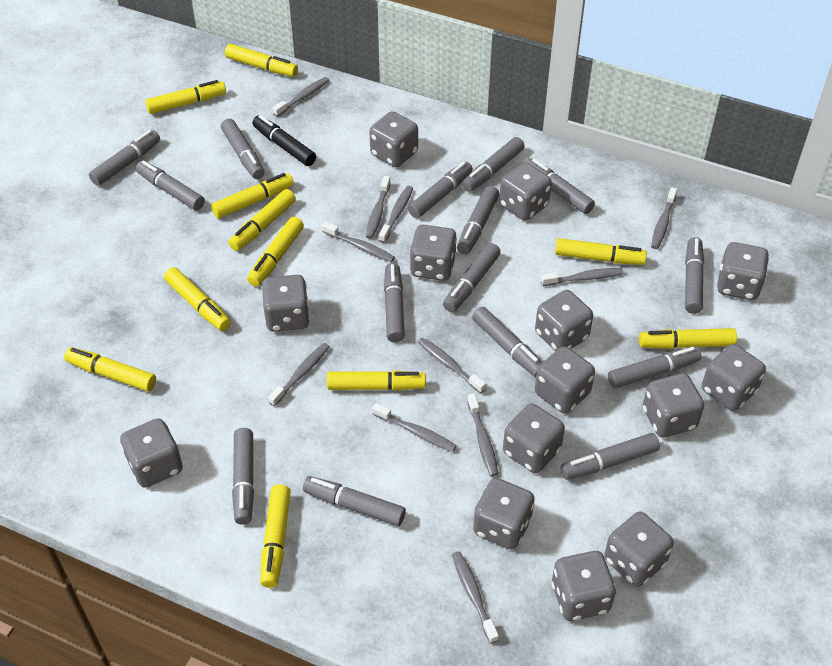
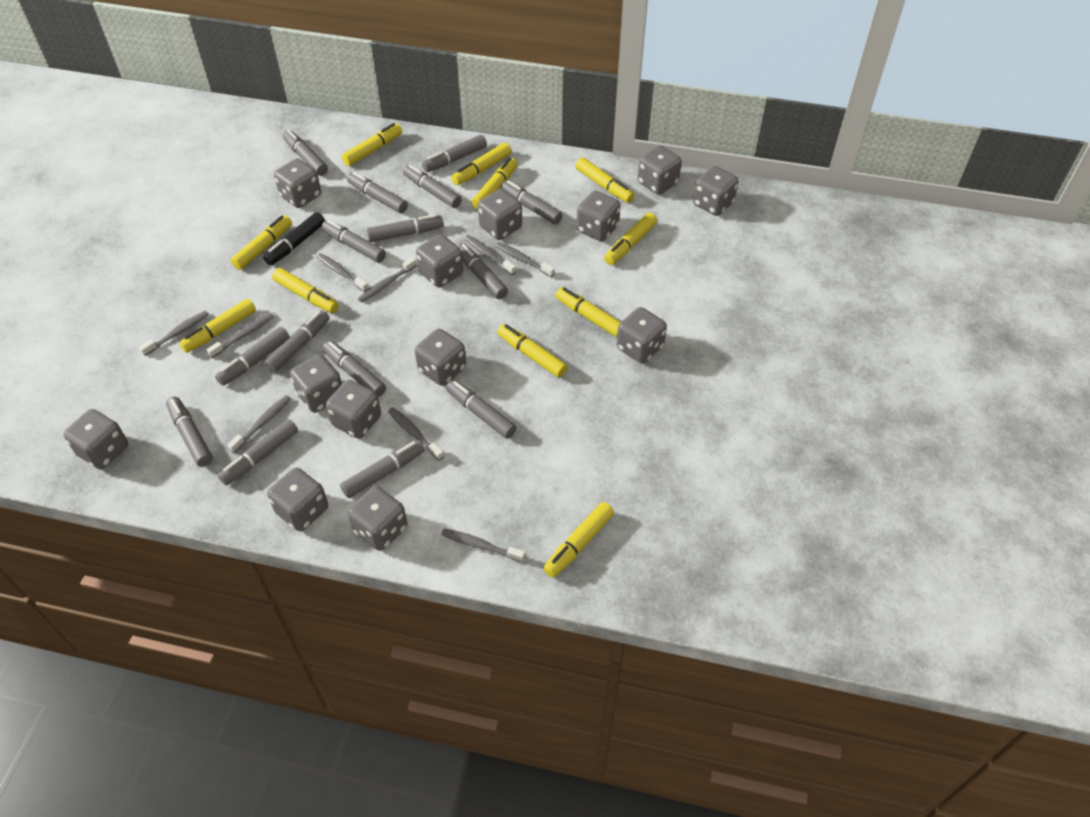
grey dice: [120,418,183,488] [261,275,310,332] [369,111,418,167] [410,225,457,281] [473,478,535,549] [499,162,552,221] [503,403,565,473] [535,290,593,351] [535,347,595,414] [552,551,616,621] [604,512,674,587] [643,373,704,438] [702,344,766,411] [717,242,769,300] = 14 -> [63,409,128,469] [267,468,328,531] [274,158,321,208] [290,354,342,413] [326,380,381,438] [348,486,407,551] [415,329,466,386] [416,234,463,287] [478,189,522,240] [577,191,621,241] [617,307,667,363] [637,146,682,195] [693,166,739,216] = 13
grey toothbrush: [268,343,330,407] [273,77,329,117] [322,222,395,262] [366,176,391,239] [372,403,457,452] [379,186,413,243] [418,337,486,393] [452,551,499,644] [467,394,498,476] [541,268,624,286] [651,187,677,249] = 11 -> [139,310,209,356] [206,313,274,358] [227,395,291,453] [317,253,369,292] [358,257,417,303] [388,407,444,461] [441,529,525,562] [464,235,516,275] [495,242,555,277] = 9

